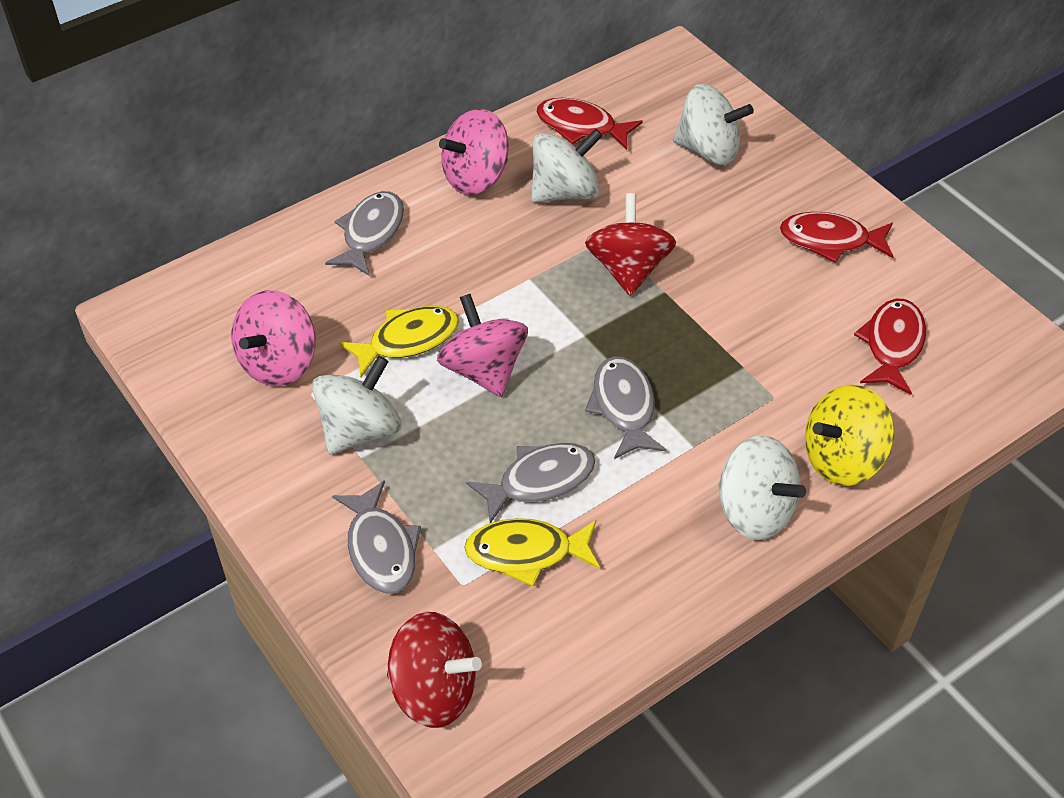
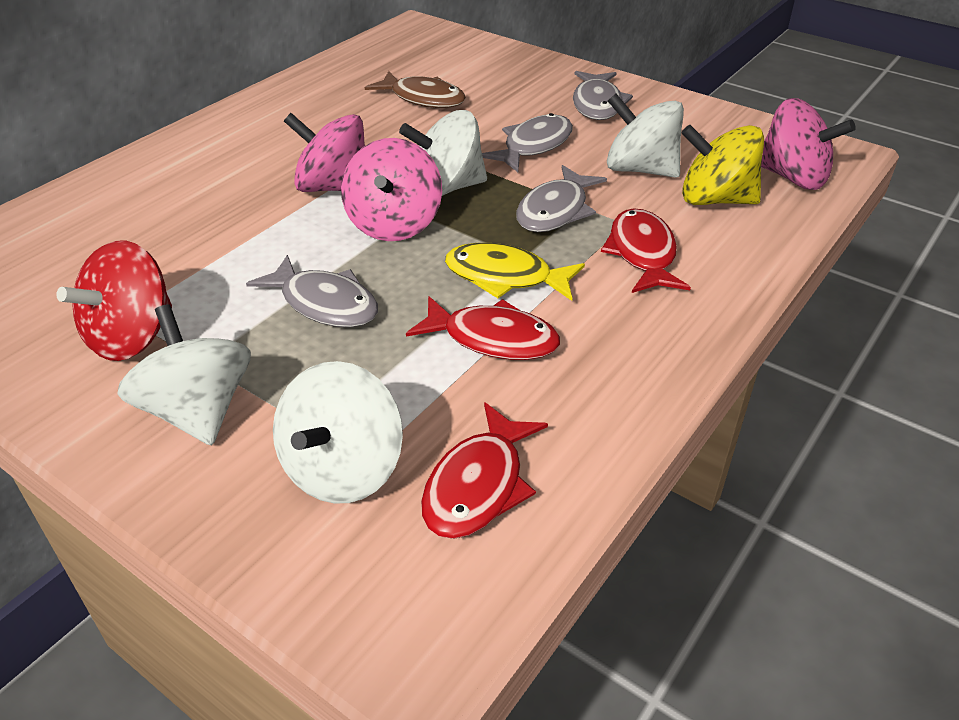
brown fish: none = 0 -> [364,71,466,108] = 1
red spinning top: [387,612,482,728] [585,193,676,296] = 2 -> [56,241,172,361] = 1
yellow fish: [339,305,459,377] [464,518,600,586] = 2 -> [445,243,585,301] = 1

